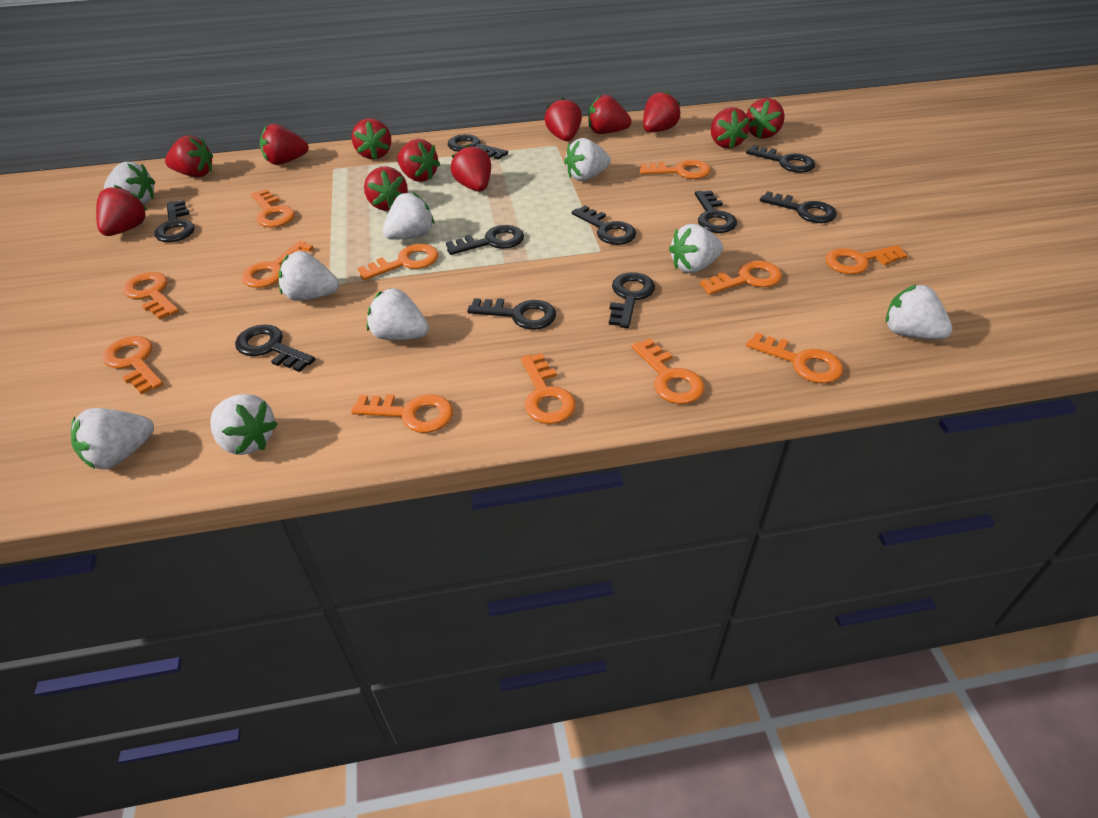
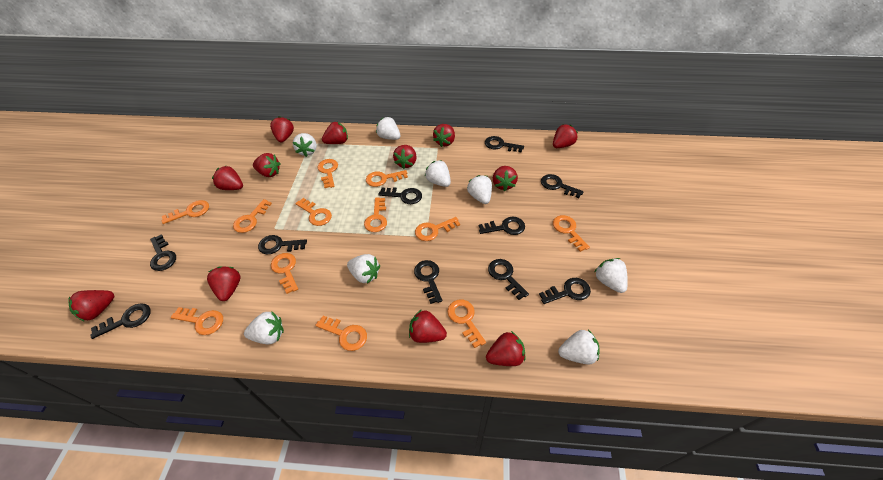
white strawberry: [71,408,154,469] [104,162,155,204] [210,394,278,455] [279,251,339,301] [367,288,429,340] [383,193,435,240] [564,138,611,181] [669,224,723,273] [886,284,953,340] = 9 -> [244,311,284,344] [293,133,317,157] [347,254,380,283] [376,117,401,140] [425,160,451,187] [467,175,492,204] [558,330,600,364] [595,258,628,293] = 8

